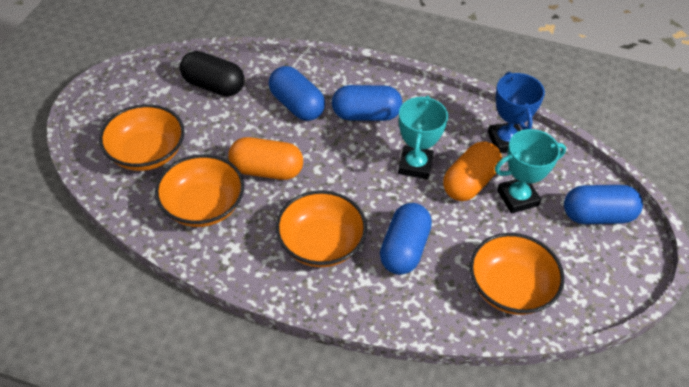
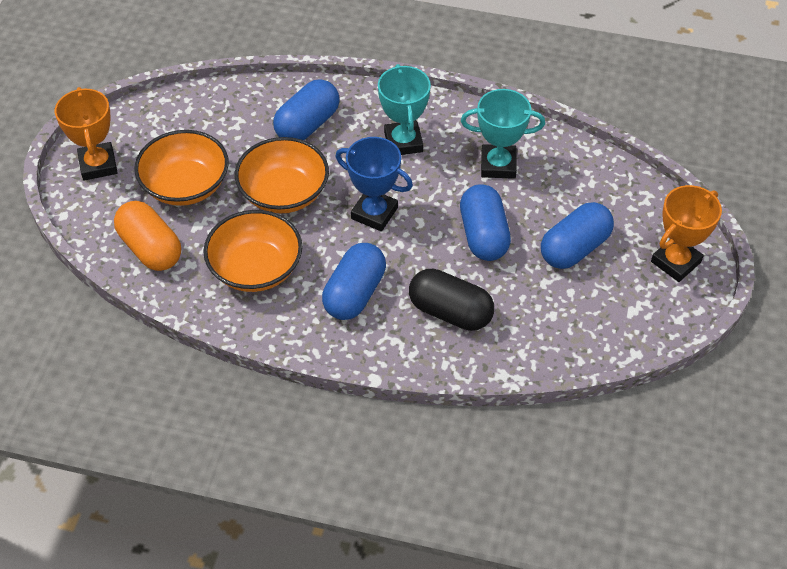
orange bowl: [99,104,185,171] [155,155,244,227] [276,190,367,267] [470,233,564,315] = 4 -> [134,130,229,206] [203,210,302,292] [235,137,329,214] = 3
orange capsule: [228,137,303,180] [443,141,502,201] = 2 -> [114,201,181,271] = 1
orange trophy: none = 0 -> [55,87,118,181] [651,185,722,282] = 2

